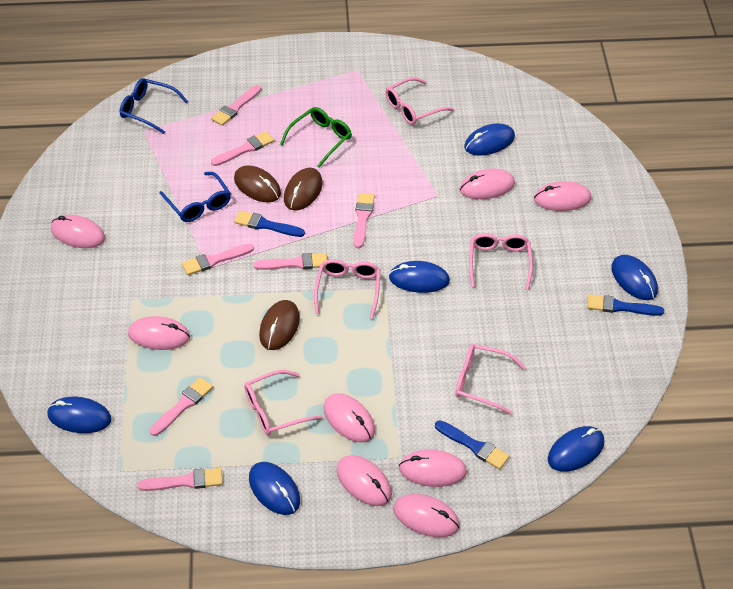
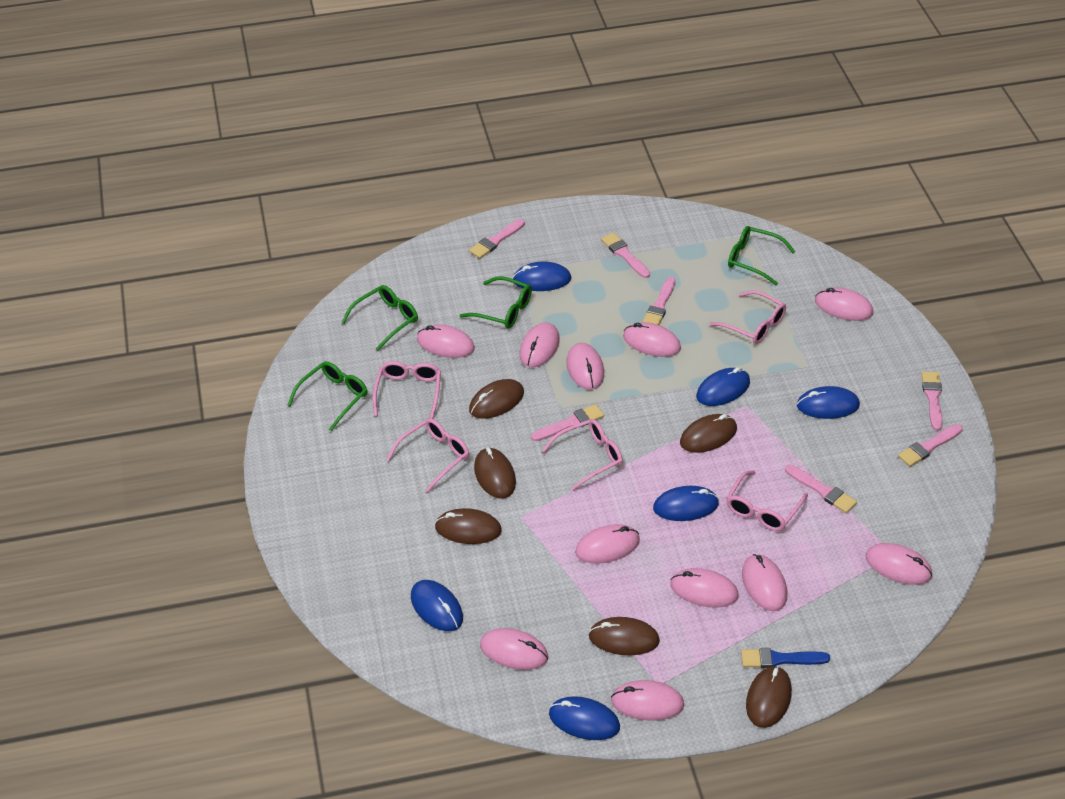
blue brush: [234,211,305,237] [435,420,509,469] [587,294,664,316] = 3 -> [741,648,830,668] = 1
blue glasses: [120,78,188,134] [159,172,231,222] = 2 -> none = 0
brown mouse: [234,165,281,203] [259,300,300,350] [284,168,323,210] = 3 -> [435,508,502,544] [469,379,524,419] [474,448,516,499] [588,617,660,655] [680,414,737,453] [746,666,792,728] = 6
green glasses: [280,107,352,168] = 1 -> [287,361,368,431] [341,285,418,351] [460,276,532,329] [728,226,795,285] = 4
pink mouse: [51,215,105,248] [128,316,190,350] [324,393,375,443] [337,455,392,506] [393,494,460,537] [399,450,467,487] [459,168,515,199] [534,181,591,211] = 8 -> [417,324,475,358] [480,628,548,670] [519,322,560,368] [567,343,604,390] [575,524,640,564] [611,680,684,721] [623,322,681,357] [670,568,738,608] [742,554,787,611] [815,287,873,321] [865,543,932,585] = 11

